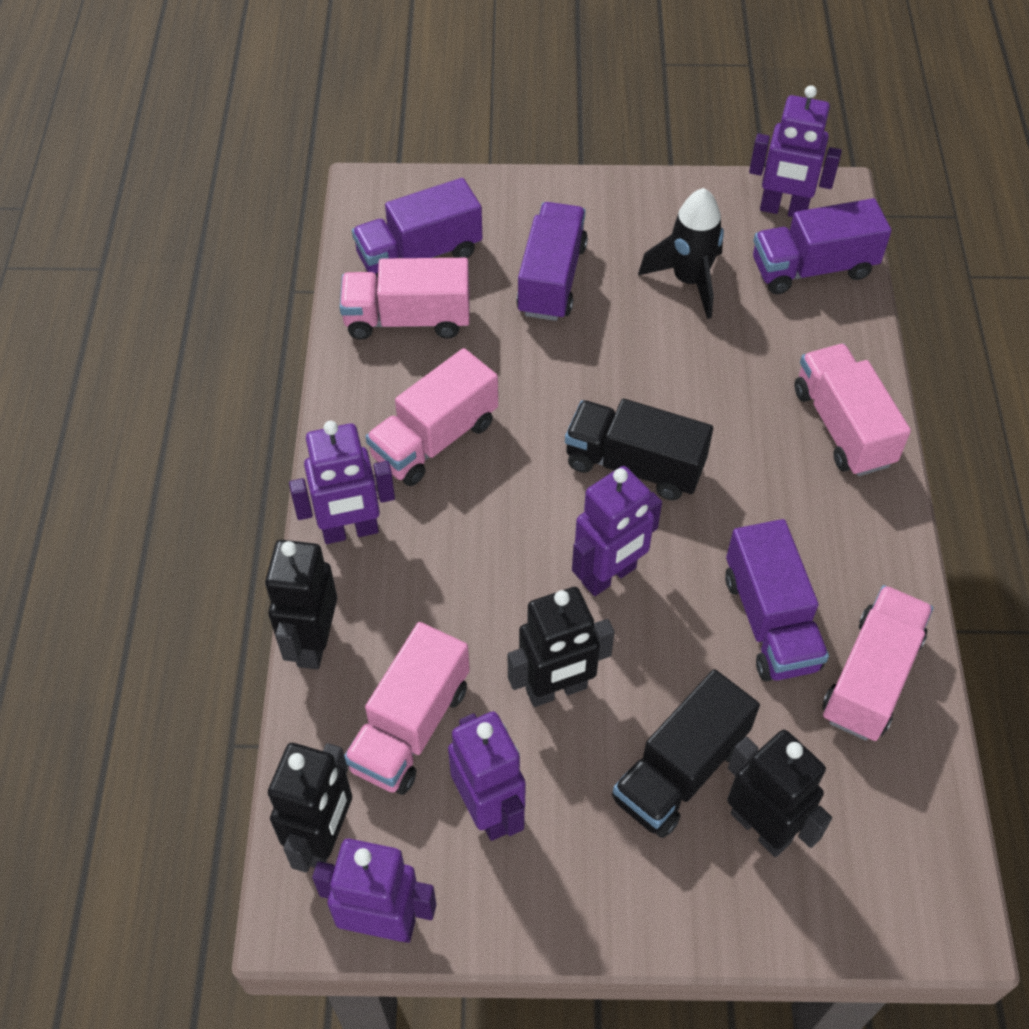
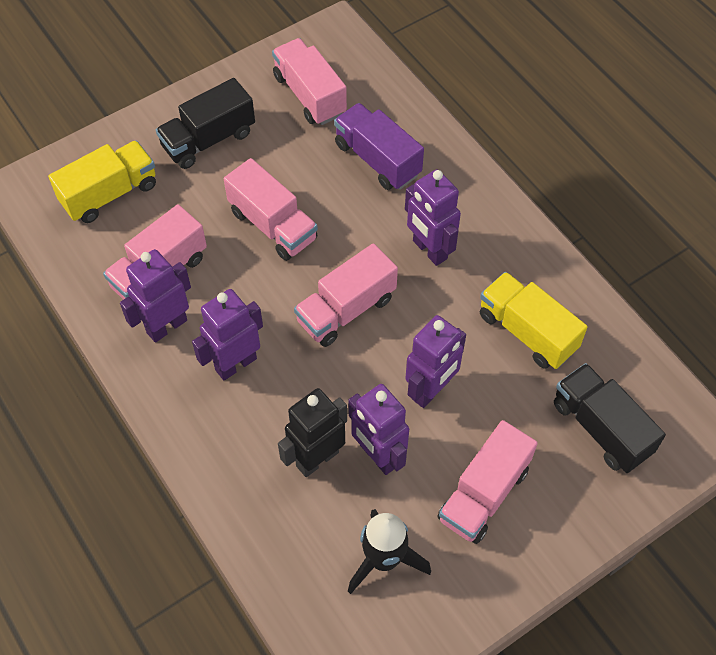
black robot: [265,540,337,669] [268,743,352,873] [508,587,614,707] [727,730,832,857] = 4 -> [278,388,347,477] = 1
purple truck: [352,178,482,280] [516,202,588,321] [725,519,829,681] [753,198,892,294] = 4 -> [334,103,424,190] = 1
yellow truck: none = 0 -> [48,140,156,223] [480,272,588,369] = 2

